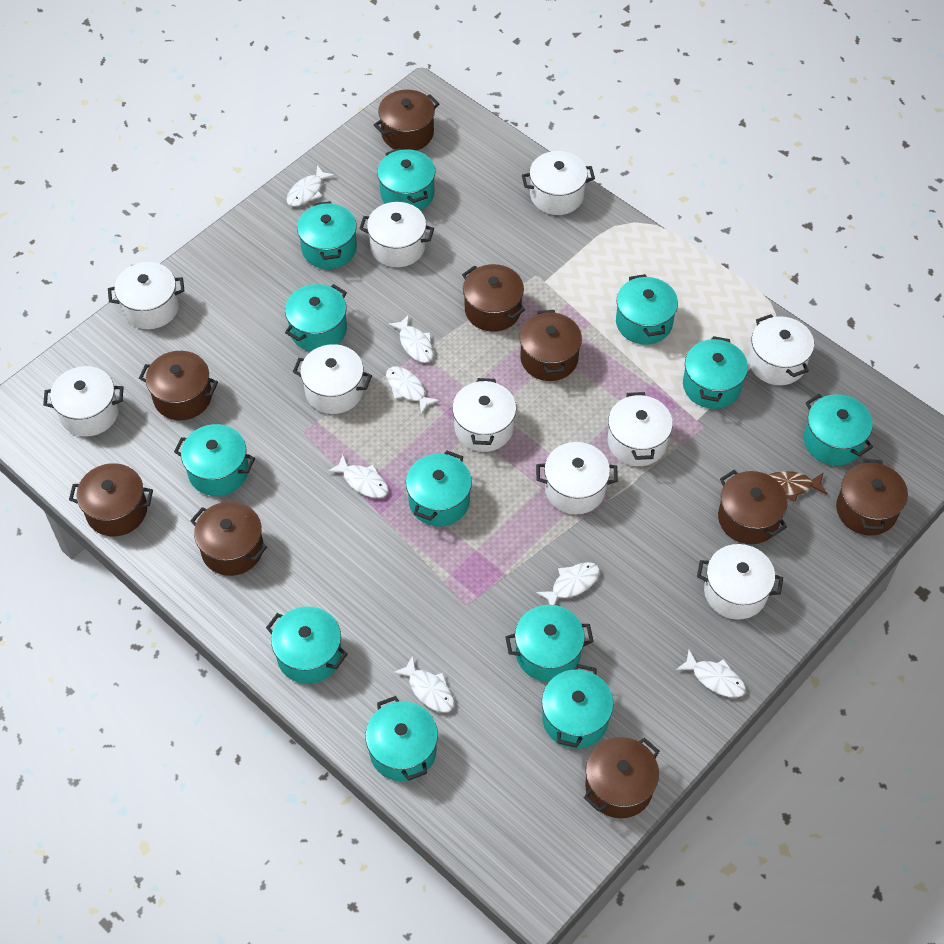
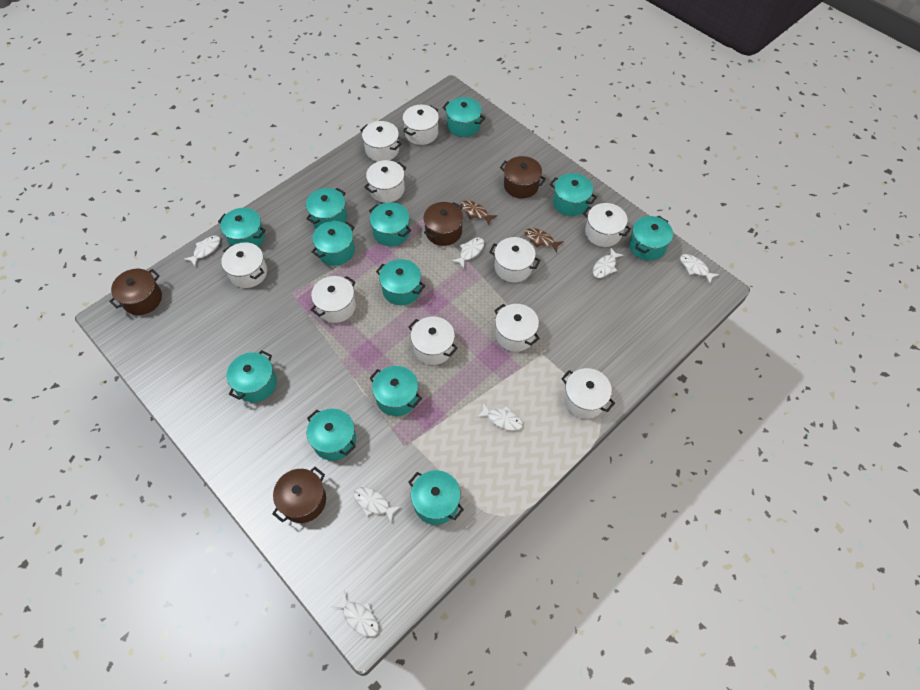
brown fish: [769,471,827,502] = 1 -> [460,200,497,225] [524,228,564,252] = 2
brown pot: [69,463,153,536] [139,351,218,420] [190,501,267,576] [374,90,439,151] [462,264,525,332] [520,310,582,381] [584,737,659,818] [718,470,787,544] [836,459,908,536] = 9 -> [109,269,162,315] [272,467,326,523] [423,202,463,246] [500,156,546,198] = 4

